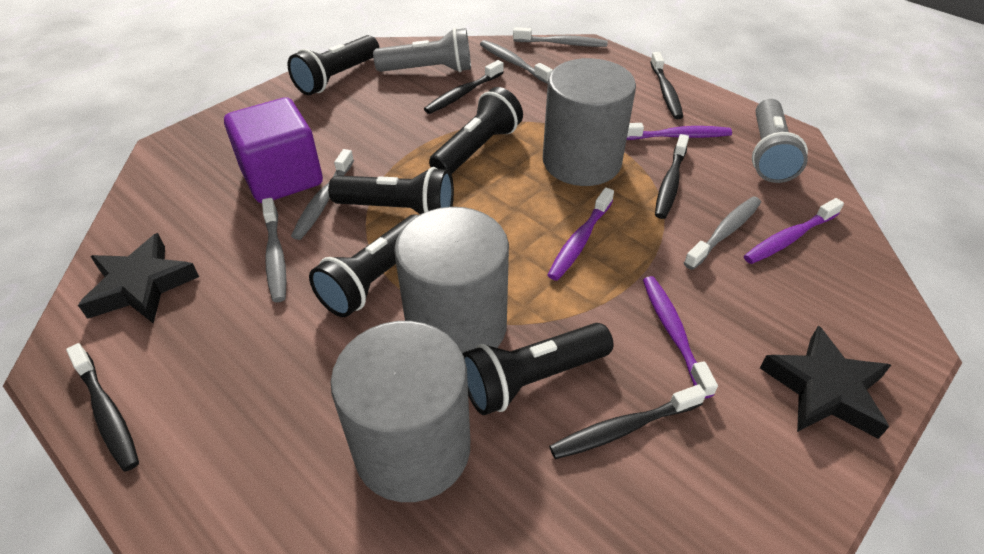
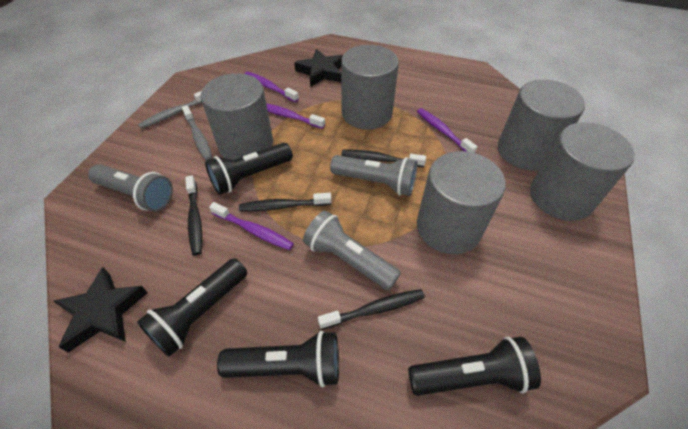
black flashlight: [287,35,380,95] [309,214,418,317] [328,167,454,214] [429,87,523,174] [462,323,613,415] = 5 -> [137,258,247,357] [205,143,293,195] [217,331,339,387] [408,337,541,396] = 4
black toothbrush: [66,343,139,471] [424,60,504,114] [549,385,706,459] [650,52,683,119] [655,134,689,219] = 5 -> [185,175,202,255] [239,192,332,211] [318,289,425,330] [341,150,426,167] = 4
grey cylinder: [331,321,470,502] [394,207,509,353] [543,58,636,186] = 3 -> [201,73,273,160] [341,45,399,130] [417,151,505,254] [498,79,585,171] [530,122,635,221] = 5
grey flashlight: [373,28,471,72] [752,99,808,183] = 2 -> [88,164,173,212] [303,210,401,290] [330,155,418,196] = 3
grey toothbrush: [262,198,287,302] [291,149,354,240] [480,40,553,84] [513,27,608,47] [684,197,761,270] = 5 -> [138,91,202,129] [182,105,213,161] = 2
purple cube: [224,97,323,203] = 1 -> none = 0

